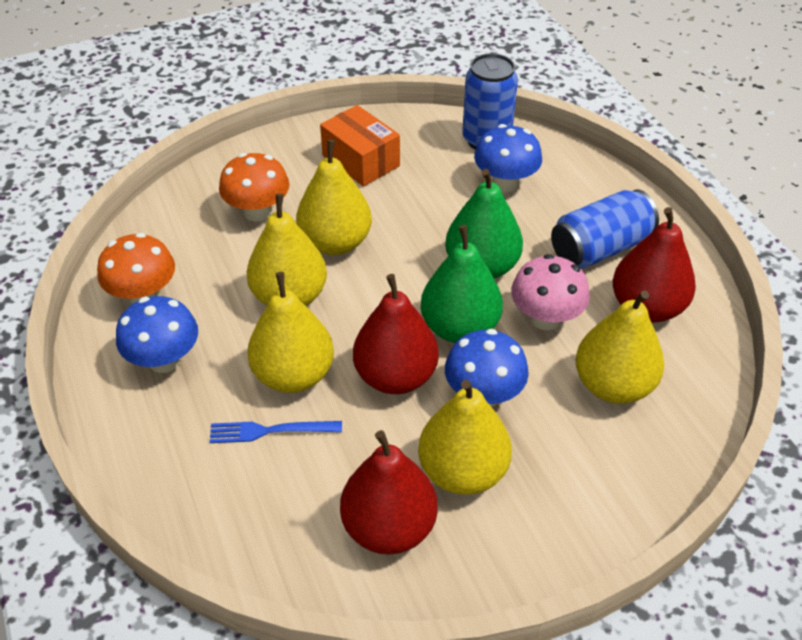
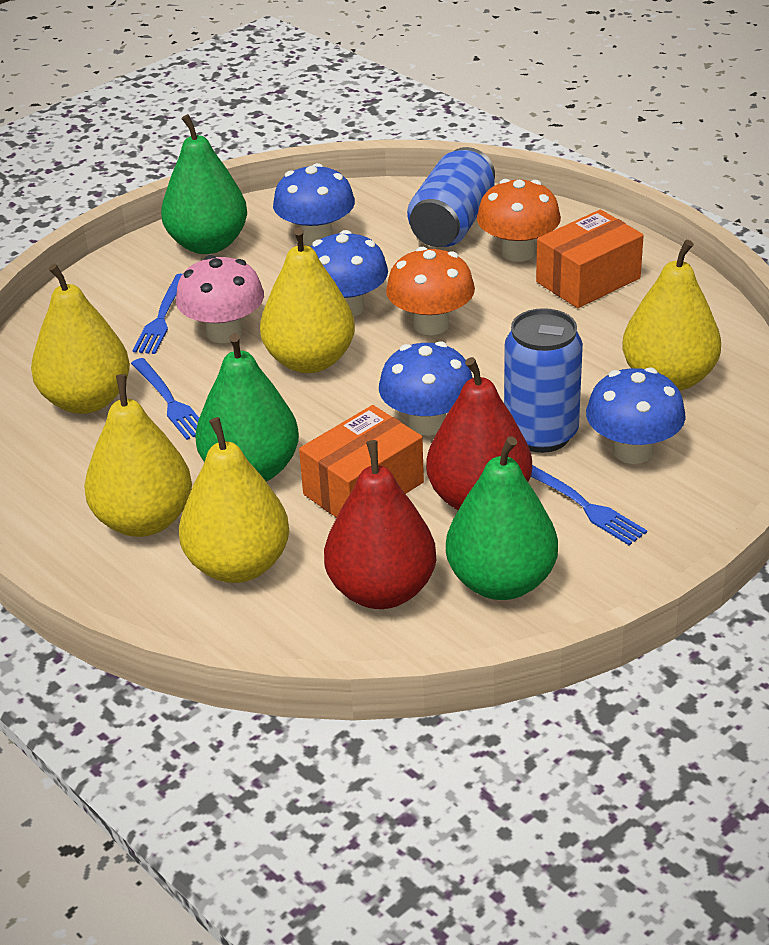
blue fork: [210,421,342,443] = 1 -> [131,358,199,440] [133,274,182,354] [531,465,647,545] = 3
blue mushroom: [116,296,198,373] [445,329,529,407] [474,124,542,192] = 3 -> [273,163,355,246] [311,230,388,317] [379,341,473,436] [586,367,686,464] = 4
green pear: [421,225,503,343] [445,169,523,279] = 2 -> [161,114,247,254] [195,333,299,481] [446,436,558,600] = 3
orange box: [320,105,400,187] = 1 -> [299,405,424,518] [536,210,644,308] = 2
red pear: [340,430,438,555] [353,274,439,394] [613,207,696,323] = 3 -> [324,440,436,609] [426,357,532,510] = 2

